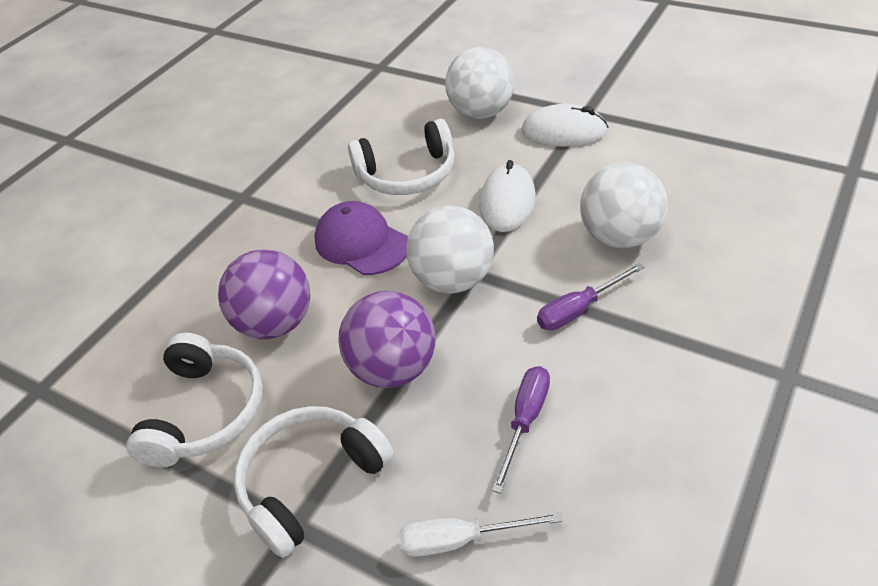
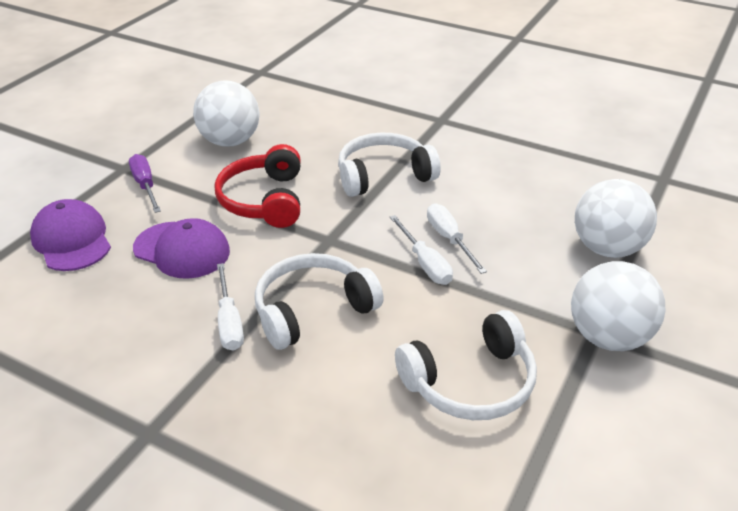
purple ball: [218,249,310,339] [338,291,435,388] = 2 -> none = 0
purple cap: [314,201,408,275] = 1 -> [30,199,111,271] [133,218,230,279] = 2
purple screwdriver: [492,366,550,494] [537,263,644,330] = 2 -> [129,154,161,213] = 1
red headphones: none = 0 -> [215,144,301,228] = 1
white mouse: [479,160,536,232] [521,104,609,147] = 2 -> none = 0
white screwdriver: [398,512,562,557] = 1 -> [217,263,244,351] [390,215,453,285] [427,203,487,274] = 3

